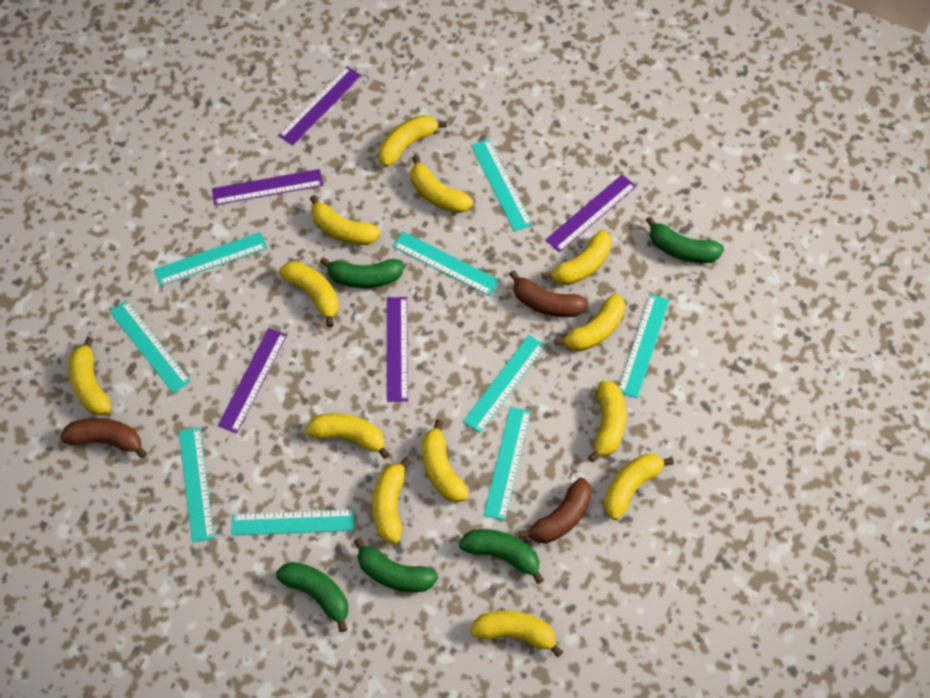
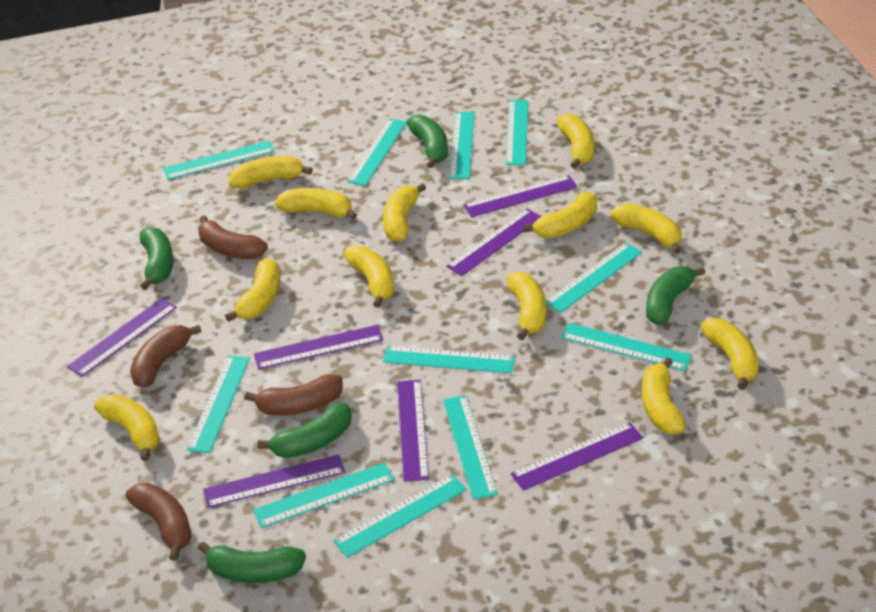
brown banana: [60,418,147,458] [509,270,588,317] [519,478,592,544] = 3 -> [126,483,192,561] [130,325,201,388] [198,215,268,259] [244,374,343,416] = 4
purple ruler: [212,169,323,205] [218,328,287,433] [278,66,361,146] [387,297,408,402] [545,174,636,253] = 5 -> [67,298,177,377] [203,454,345,508] [254,325,383,370] [397,380,429,482] [446,208,541,276] [463,175,577,217] [511,422,643,491] = 7
turquoise ruler: [110,300,191,393] [154,232,267,286] [179,427,214,543] [231,509,354,535] [393,231,500,296] [463,335,546,433] [471,139,533,232] [484,407,531,520] [619,294,670,398] = 9 -> [163,140,275,180] [187,355,250,453] [253,463,394,528] [333,474,467,558] [347,118,407,186] [383,345,515,373] [443,395,498,500] [449,112,475,179] [506,100,528,165] [546,242,642,313] [561,323,692,371] = 11
yellow banana: [69,337,112,416] [279,261,339,327] [305,413,390,459] [310,195,381,245] [373,457,411,543] [379,115,447,167] [411,155,473,213] [422,420,469,503] [470,610,563,657] [542,230,612,285] [555,294,625,352] [588,381,626,462] [604,454,674,520] = 13 -> [94,394,160,461] [225,258,280,322] [229,156,313,189] [275,188,357,220] [344,246,394,308] [383,183,426,242] [507,271,546,340] [523,192,597,238] [557,114,594,169] [610,203,682,254] [642,357,686,435] [701,318,759,390] = 12

